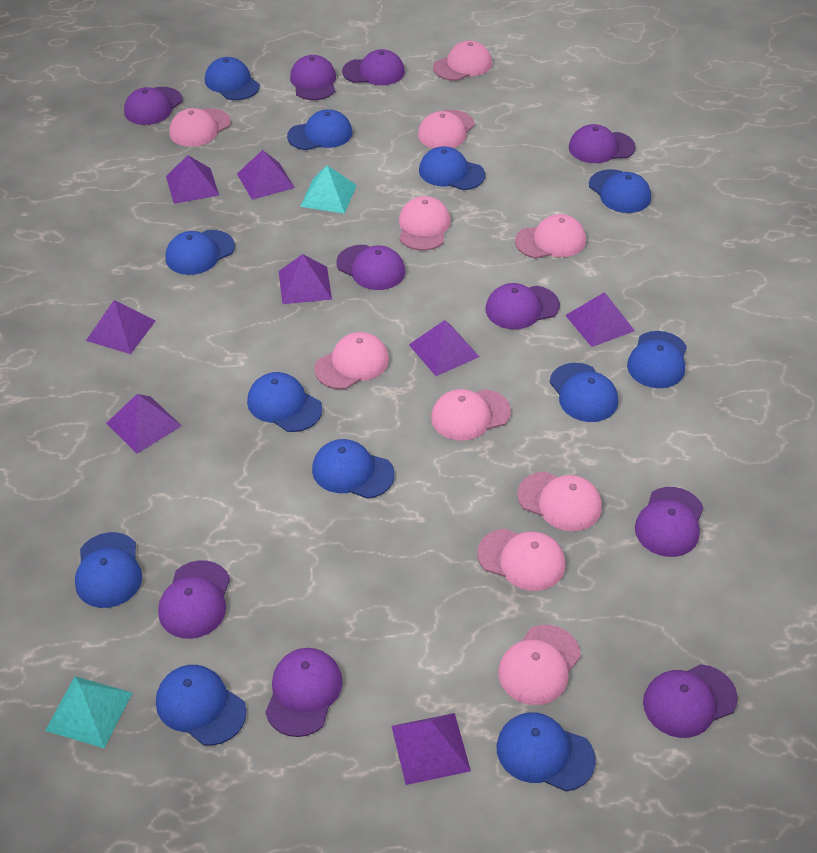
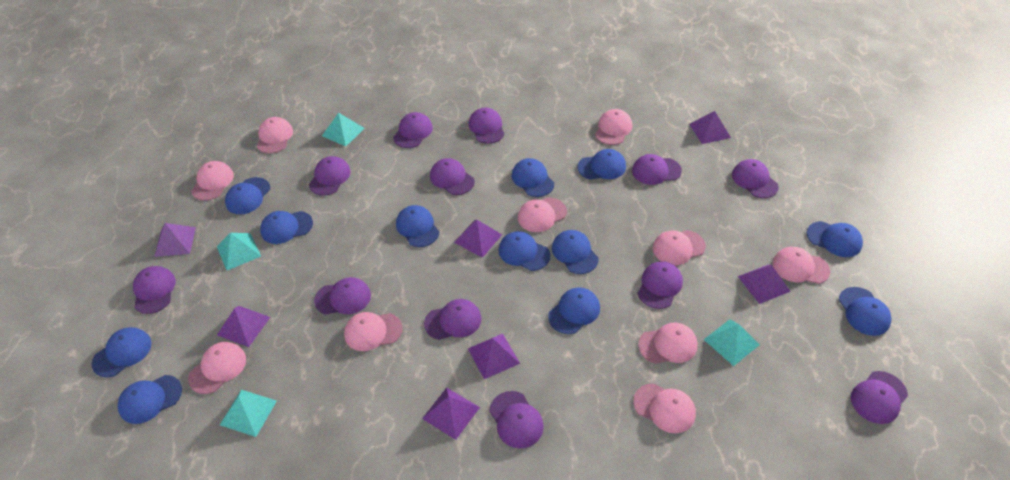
purple cap: [124,87,183,125] [158,560,230,639] [265,648,343,737] [290,55,336,100] [336,245,405,290] [342,49,405,85] [486,283,560,329] [569,124,636,163] [635,487,704,557] [643,664,738,738] = 10 -> [133,266,176,314] [309,156,351,196] [314,277,371,314] [393,112,433,148] [424,299,481,340] [430,158,475,195] [468,108,505,144] [489,391,544,449] [632,154,682,185] [637,261,683,309] [732,159,779,198] [851,371,908,424] = 12
purple pyramid: [86,300,155,354] [106,394,182,453] [166,155,219,204] [237,150,295,200] [279,254,332,304] [392,713,471,785] [409,320,479,376] [565,292,635,347] = 8 -> [154,223,196,257] [217,306,270,347] [422,388,480,440] [454,220,502,258] [468,334,520,379] [689,111,731,144] [738,265,791,304] = 7
turquoise pyramid: [45,676,132,748] [300,165,357,214] = 2 -> [217,233,261,270] [220,390,277,437] [322,113,365,147] [704,319,760,366] = 4

